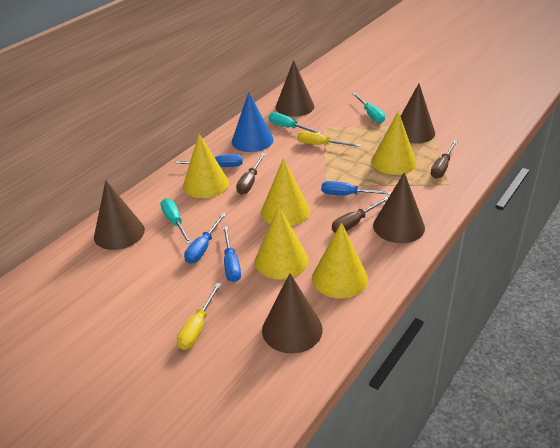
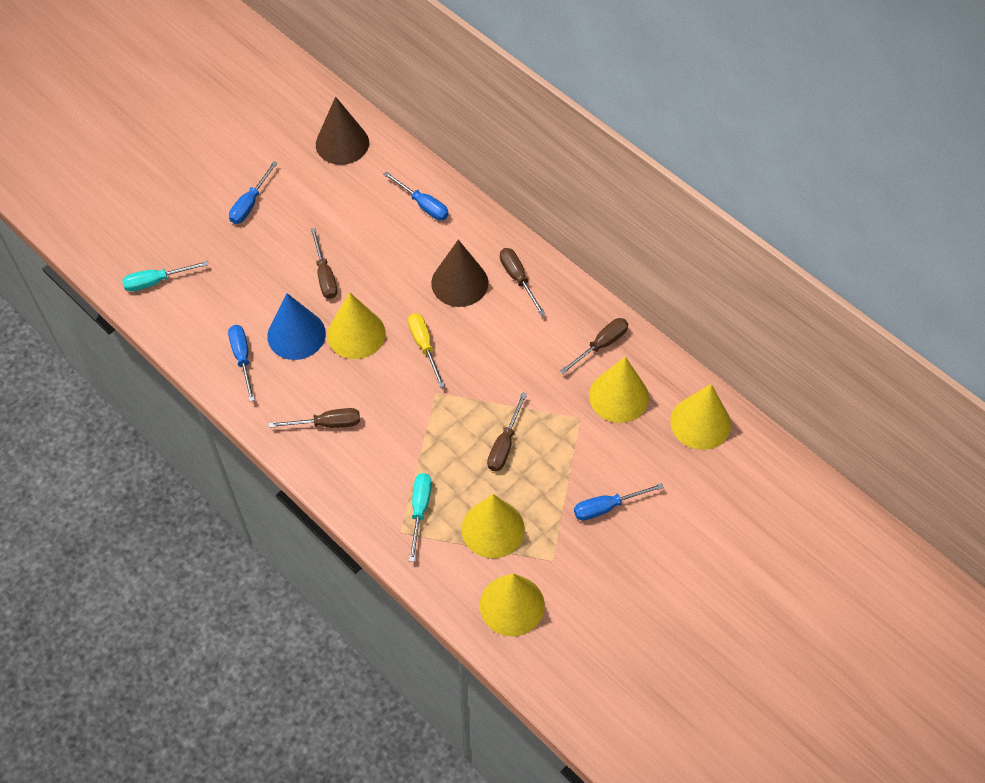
brown cone: [94,180,145,250] [262,273,323,353] [276,60,314,117] [373,172,425,243] [400,83,435,144] = 5 -> [316,97,369,165] [431,240,488,307] = 2
brown screwdriver: [236,153,266,194] [332,197,388,233] [431,141,458,179] = 3 -> [268,408,360,428] [311,228,337,299] [487,392,527,471] [500,248,546,316] [560,318,628,374] = 5
turquoise screwdriver: [160,198,192,244] [269,112,322,134] [353,93,385,123] = 3 -> [122,261,208,291] [409,473,432,562] = 2
yellow screwdriver: [177,283,221,350] [297,131,361,147] = 2 -> [408,313,445,388] = 1

